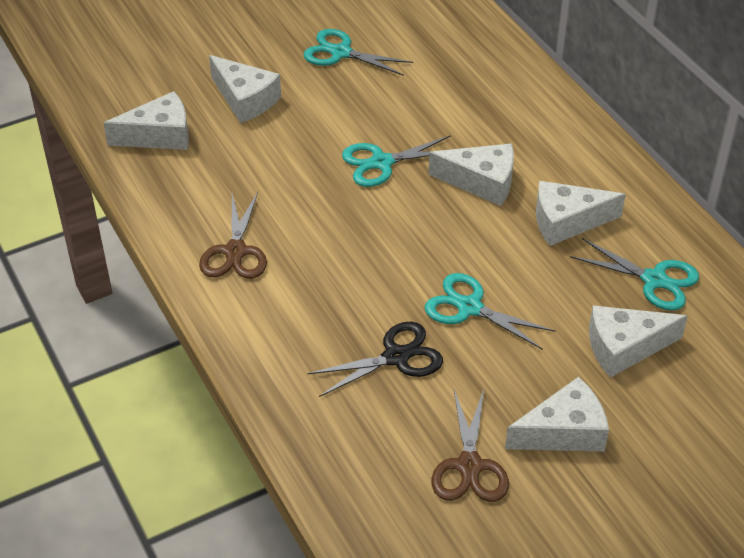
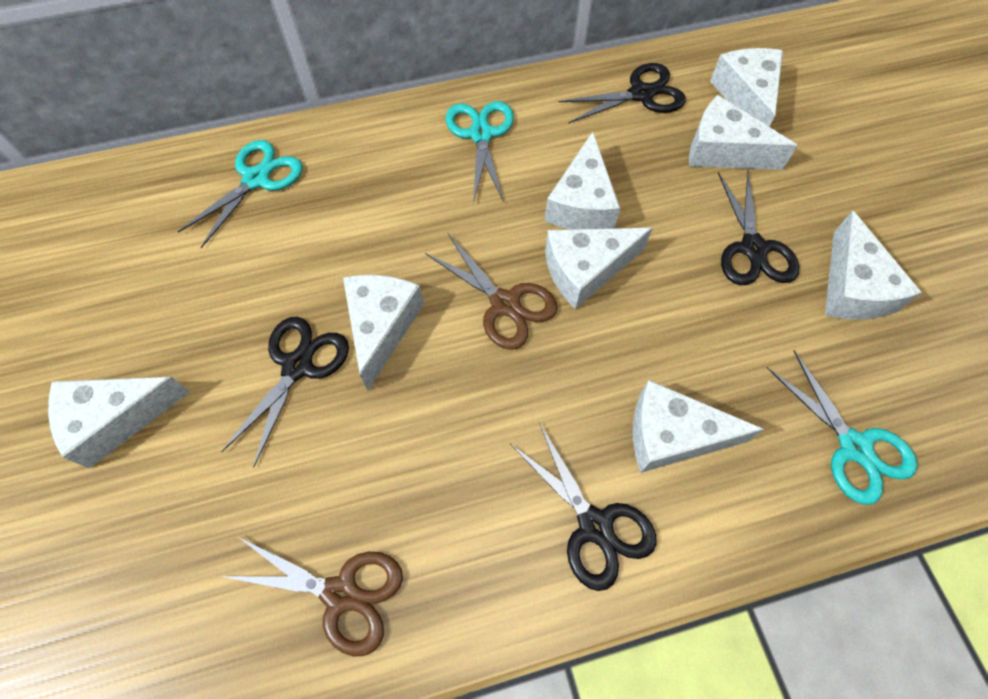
black scissors: [307,322,443,397] = 1 -> [221,317,349,467] [511,423,657,591] [558,63,686,124] [718,170,799,285] = 4
turquoise scissors: [304,29,413,76] [342,135,451,187] [425,273,555,350] [570,238,699,311] = 4 -> [177,140,303,248] [446,101,514,204] [767,350,918,505] = 3
white cheese: [103,91,189,150] [209,55,281,123] [428,144,514,206] [505,377,609,452] [536,181,626,246] [589,305,688,378] = 6 -> [48,377,190,469] [343,275,424,390] [545,132,620,230] [545,228,653,309] [633,380,764,473] [689,95,798,170] [710,48,783,127] [825,210,922,320] = 8

